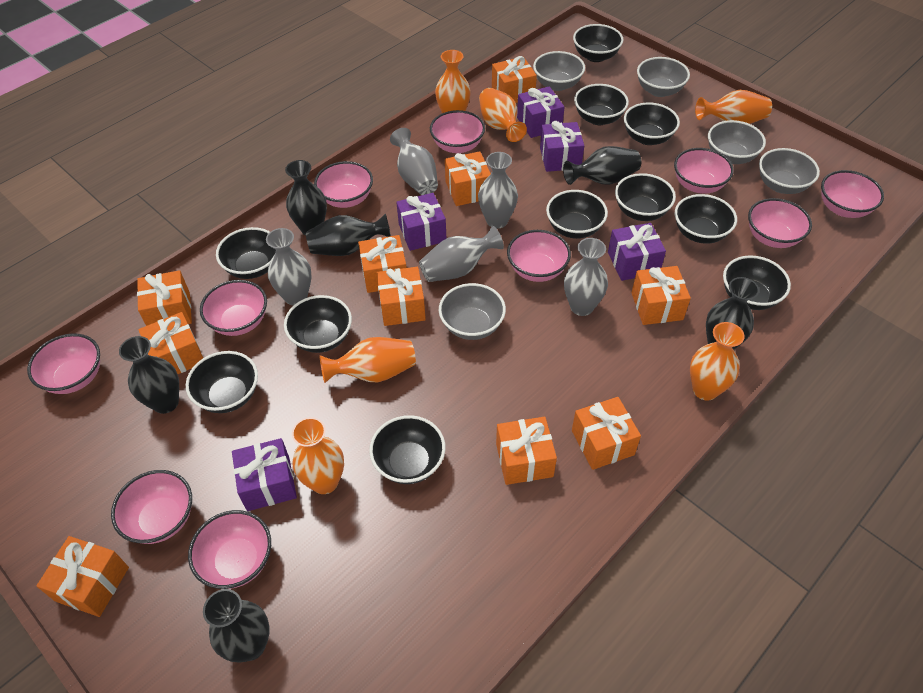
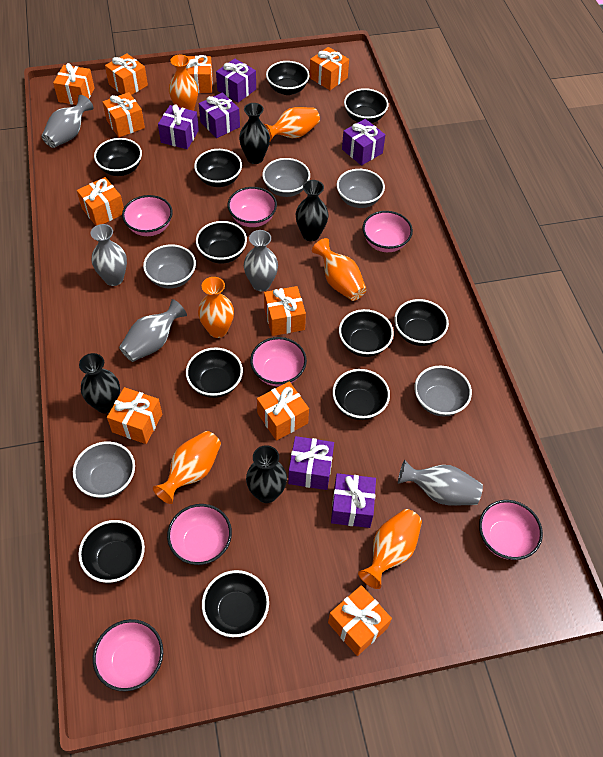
black vase: [119,336,179,414] [203,589,270,662] [285,160,327,236] [306,213,391,256] [563,146,641,185] [706,277,759,350] = 6 -> [79,353,120,414] [239,103,270,164] [246,445,287,503] [296,180,328,241] = 4
pink bowl: [27,333,100,394] [111,470,192,544] [188,510,271,589] [200,280,267,336] [314,161,373,208] [430,110,485,153] [507,230,571,282] [674,148,734,194] [748,198,812,248] [821,170,884,218] = 10 -> [93,619,163,691] [122,195,173,236] [167,504,232,565] [228,187,277,227] [250,337,307,386] [362,211,413,252] [479,500,543,560] = 7
purple gift: [232,438,297,511] [396,193,446,251] [517,86,564,138] [540,121,584,172] [608,223,666,281] = 5 -> [158,104,199,149] [199,92,240,138] [216,58,256,103] [288,436,334,490] [331,473,376,528] [342,119,385,166] = 6

